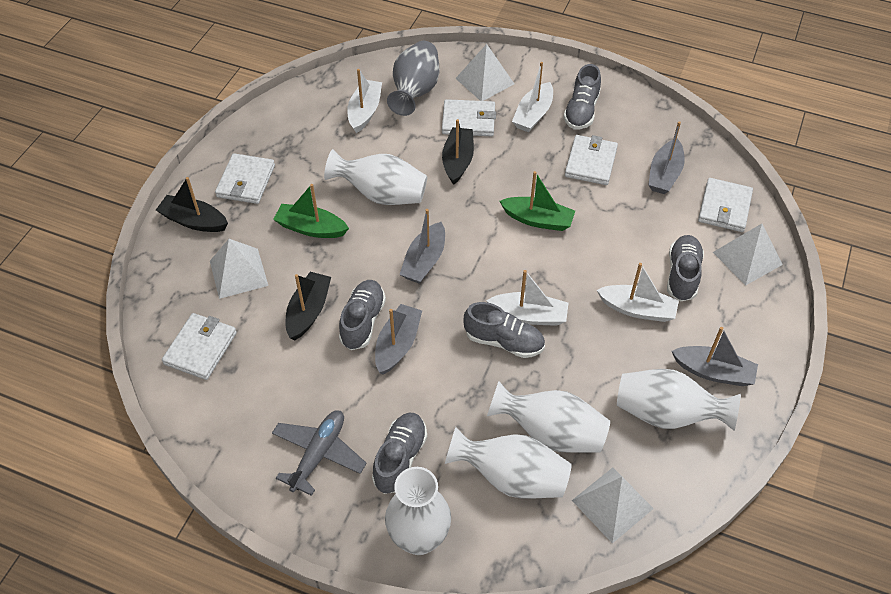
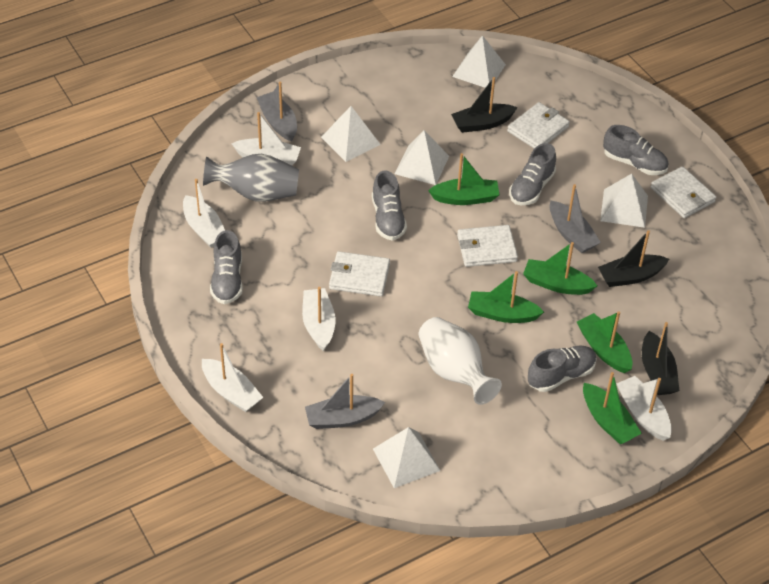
green boat: [273,184,349,238] [499,171,575,231] = 2 -> [428,153,500,205] [468,271,544,323] [523,242,597,295] [577,312,632,373] [583,372,642,444] = 5
grey boat: [375,304,422,375] [399,209,445,284] [648,121,685,194] [672,327,758,386] = 4 -> [257,81,297,141] [305,374,385,429] [550,184,601,253] = 3
grey plane: [272,410,367,496] = 1 -> none = 0
white boat: [347,69,382,133] [486,270,568,326] [512,62,553,132] [597,263,679,322] = 4 -> [183,179,225,248] [202,343,263,412] [232,112,301,166] [302,287,336,351] [617,376,672,441] = 5
white pyramid: [210,239,268,299] [455,44,514,101] [572,468,654,544] [713,224,783,285] = 4 -> [321,106,381,162] [373,427,441,488] [395,130,449,185] [452,35,506,88] [600,174,648,228] = 5
white vase: [324,149,427,205] [385,467,451,555] [445,427,572,499] [487,381,610,453] [617,369,741,431] = 5 -> [419,317,502,405] = 1
white wallet: [162,313,237,380] [215,153,275,204] [442,99,496,136] [565,135,618,185] [698,178,753,232] = 5 -> [329,251,390,297] [457,225,518,267] [507,102,570,149] [651,166,716,218] = 4

